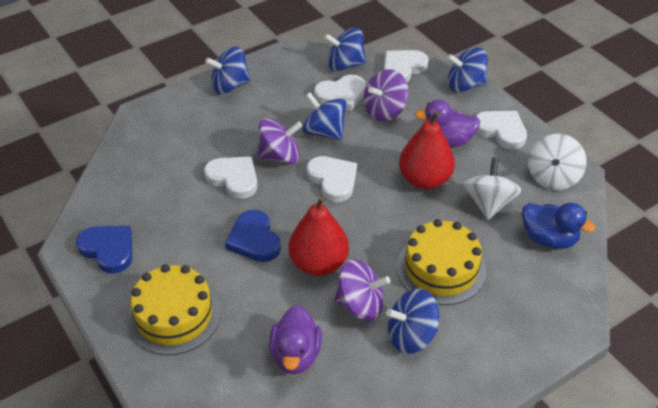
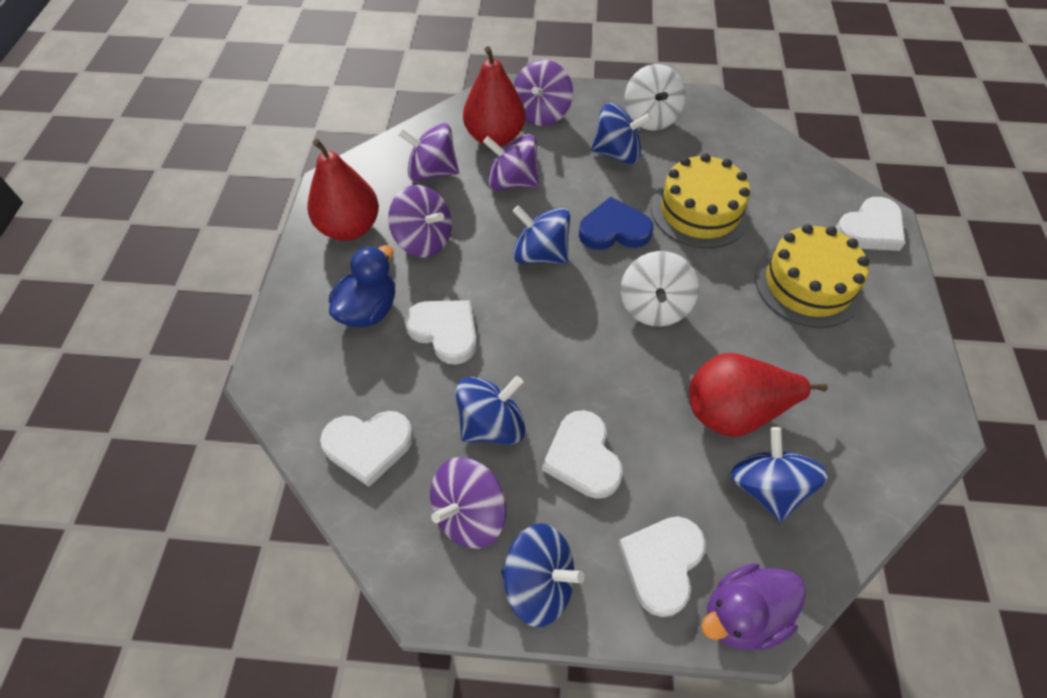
blue heart: [76,226,132,274] [225,210,281,262] = 2 -> [579,197,653,250] = 1
purple duck: [269,305,322,374] [415,100,480,147] = 2 -> [701,563,806,650] = 1
purple spinning top: [257,118,302,164] [334,259,390,321] [364,69,409,121] = 3 -> [388,185,452,258] [398,123,459,182] [430,457,506,549] [483,134,539,191] [514,60,573,126] = 5
red pear: [288,196,349,276] [399,111,455,190] = 2 -> [307,139,379,241] [463,46,525,146] [689,353,828,437] = 3

